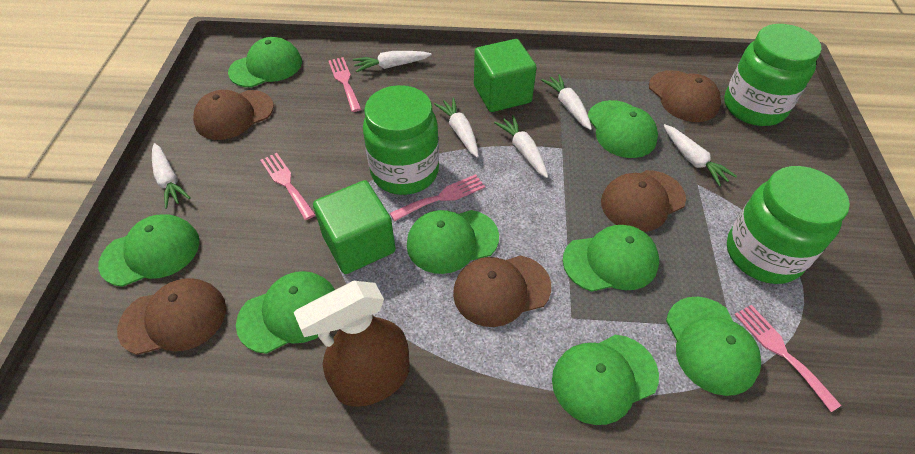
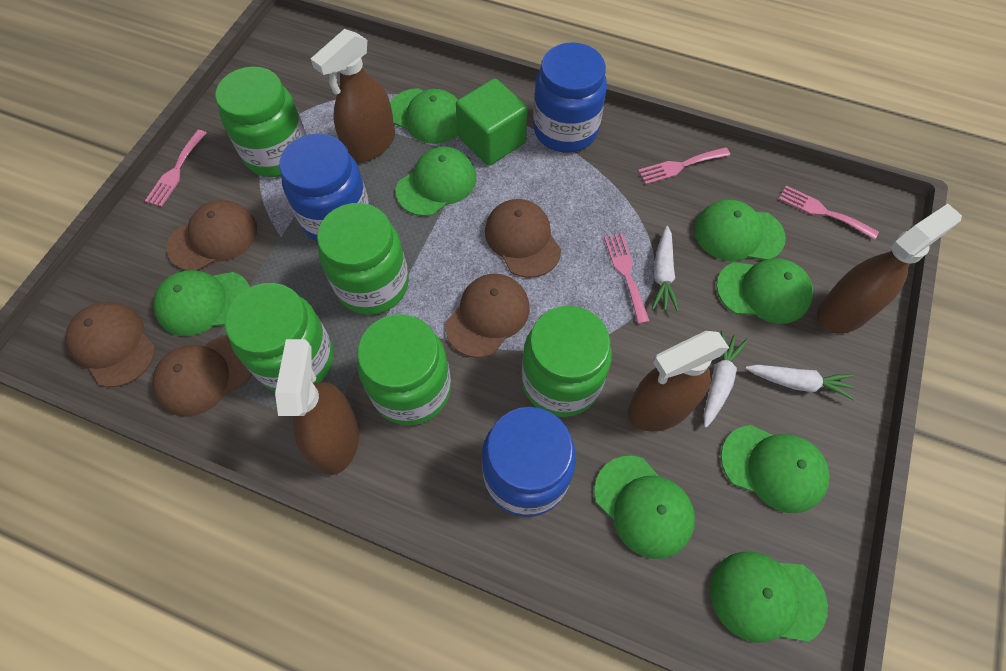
blue jar: none = 0 -> [279,134,370,242] [482,407,576,517] [533,42,607,153] = 3
brown spray bottle: [294,281,410,407] = 1 -> [275,339,359,475] [311,29,395,162] [628,331,729,431] [817,204,962,333] = 4
green cube: [313,180,396,274] [474,39,537,112] = 2 -> [456,78,528,166] = 1
green jar: [363,85,439,195] [724,24,822,126] [727,166,850,284] = 3 -> [215,66,307,177] [225,283,333,391] [317,203,409,315] [357,314,451,426] [522,306,612,417] = 5
white carrot: [152,143,191,209] [353,51,432,72] [434,97,479,158] [494,115,548,178] [541,74,592,130] [664,124,737,186] = 6 -> [652,226,679,312] [704,331,748,428] [745,365,855,400] = 3

